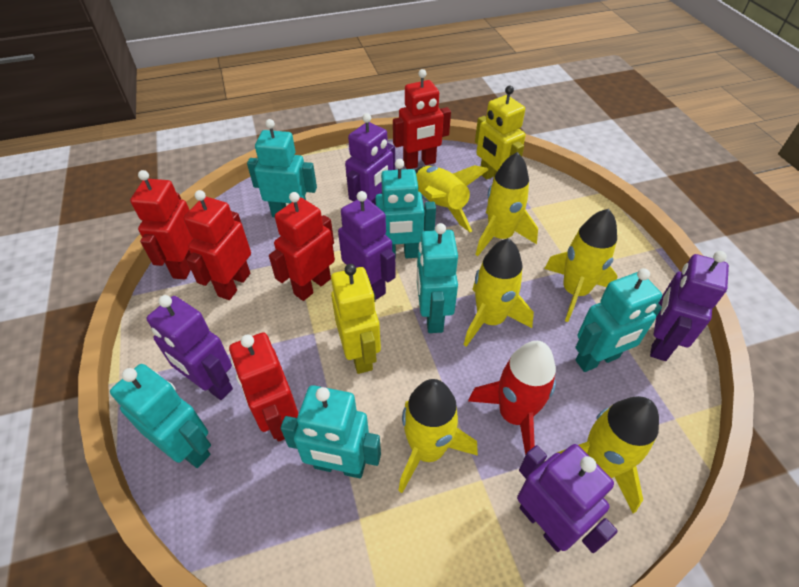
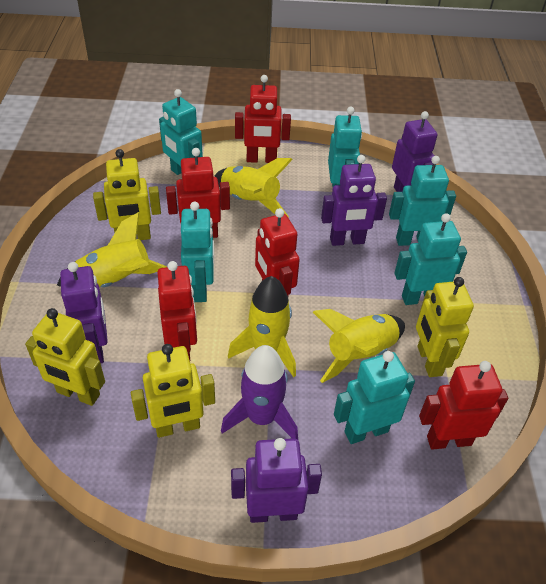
purple robot: [146,295,233,400] [338,191,396,300] [345,113,395,205] [517,444,618,553] [650,251,729,361] = 5 -> [60,262,108,363] [231,438,322,523] [321,155,387,246] [392,111,437,192] = 4
purple rocket: none = 0 -> [221,345,298,439] = 1
red rocket: [468,341,556,455] = 1 -> none = 0
yellow robot: [331,264,381,374] [475,85,526,181] = 2 -> [25,308,105,406] [93,149,161,240] [131,344,215,438] [416,277,474,377] = 4
yellow rocket: [399,379,478,493] [415,165,489,232] [463,238,534,347] [475,152,538,256] [544,209,618,322] [557,396,659,513] = 6 -> [57,212,167,287] [214,158,293,217] [228,276,296,377] [313,309,405,383] = 4

